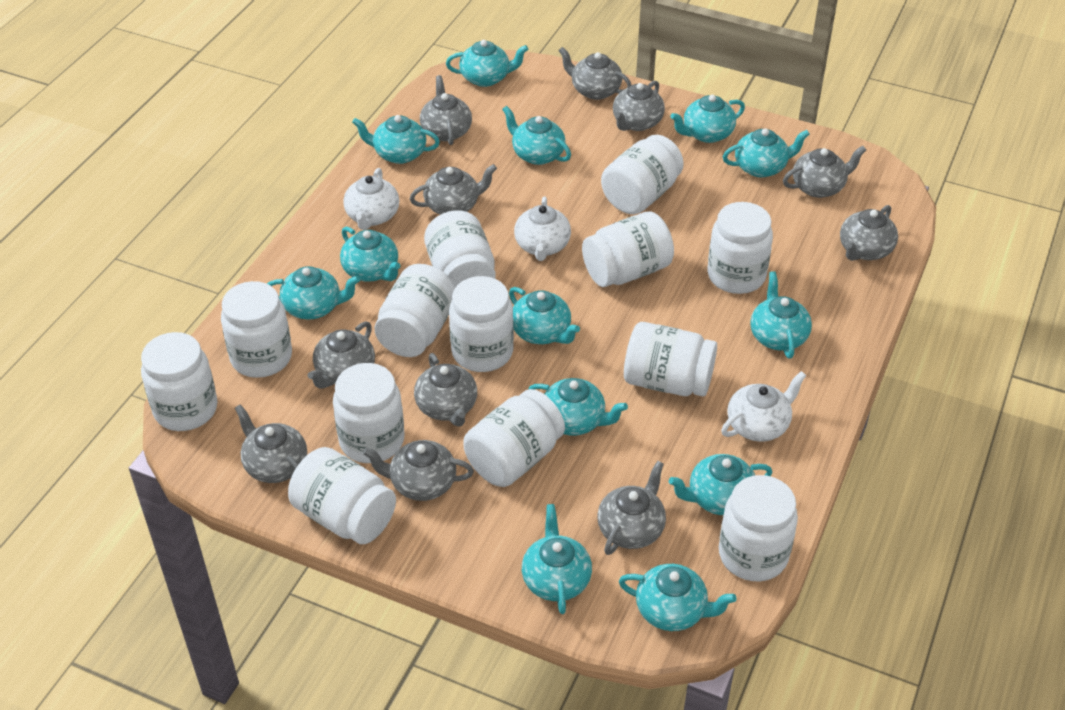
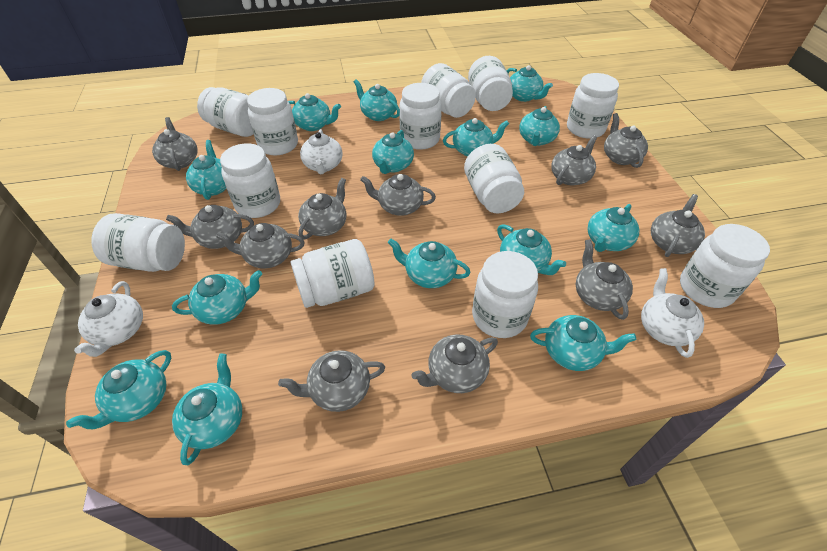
turquoise teapot: [267,266,360,320] [340,227,401,282] [352,115,440,164] [446,40,528,87] [502,106,571,165] [509,287,580,344] [522,504,592,614] [528,378,628,436] [619,564,736,631] [669,454,772,515] [670,95,745,143] [723,128,810,178] [750,271,812,358] = 13 -> [66,350,171,429] [172,270,262,325] [172,354,242,465] [186,140,226,200] [288,93,341,131] [354,79,400,121] [372,130,414,174] [388,239,471,288] [443,118,509,157] [497,224,566,275] [507,65,553,102] [519,106,560,146] [530,315,636,371] [587,204,639,252] = 14
white jar: [141,332,218,431] [221,281,292,378] [288,447,396,544] [333,363,405,463] [375,264,455,357] [424,210,496,288] [449,276,514,372] [463,389,565,487] [582,211,674,287] [601,135,684,214] [624,322,717,396] [707,202,773,294] [719,475,798,581] = 13 -> [91,213,185,272] [197,87,253,137] [220,143,280,218] [247,88,298,156] [291,239,374,308] [399,83,442,150] [421,63,476,118] [464,144,524,213] [468,56,513,111] [472,251,538,338] [567,73,619,139] [680,224,770,308] = 12

